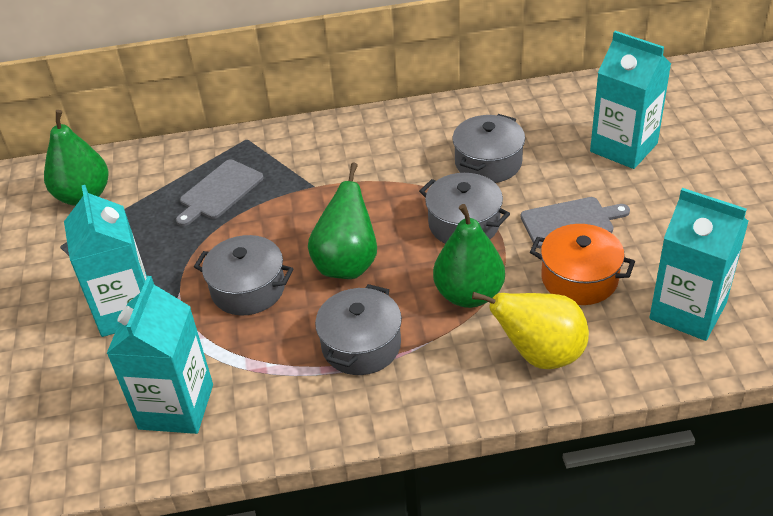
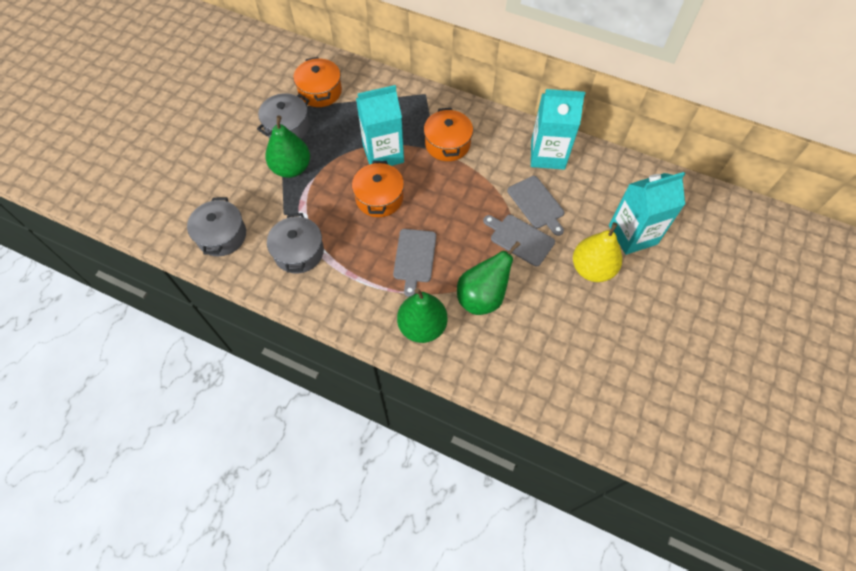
grey cutting board: [176,160,264,226] [521,197,630,248] = 2 -> [393,229,436,297] [483,215,555,267] [507,176,564,236] = 3
grey pot: [194,235,294,315] [315,284,402,375] [419,173,510,244] [453,114,525,183] = 4 -> [187,197,246,256] [257,93,310,139] [267,213,324,273] = 3
orange pot: [530,224,635,305] = 1 -> [293,57,342,107] [352,161,404,217] [424,108,473,161] = 3
turquoise carton: [64,185,147,337] [106,276,213,434] [590,31,671,169] [649,188,749,341] = 4 -> [356,85,404,166] [531,89,585,170] [609,172,685,255] = 3

